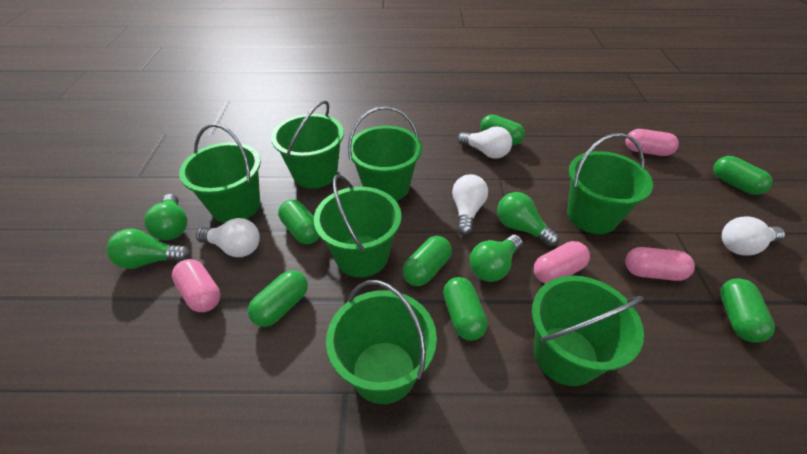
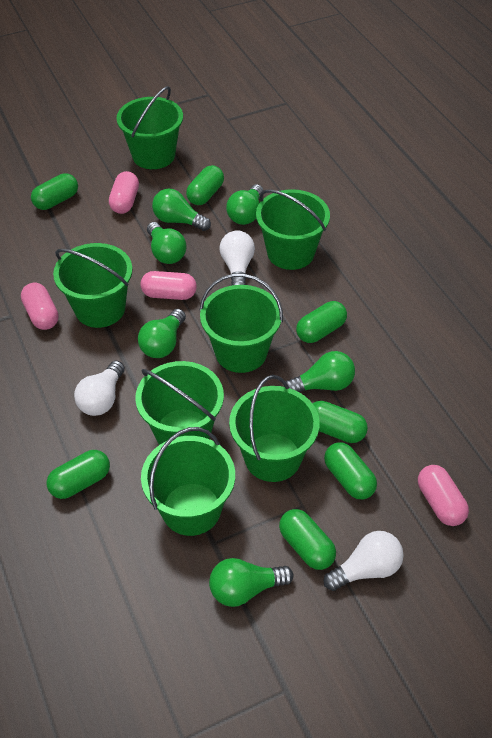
green light bulb: [106,229,191,269] [144,194,187,240] [470,235,523,282] [497,192,559,247] = 4 -> [138,309,186,358] [147,222,187,264] [152,189,211,231] [209,558,293,607] [226,184,263,225] [284,351,355,392] = 6
white light bulb: [196,218,260,257] [452,174,488,235] [457,126,512,159] [722,216,785,256] = 4 -> [74,361,125,416] [220,230,255,286] [324,531,404,591] = 3

